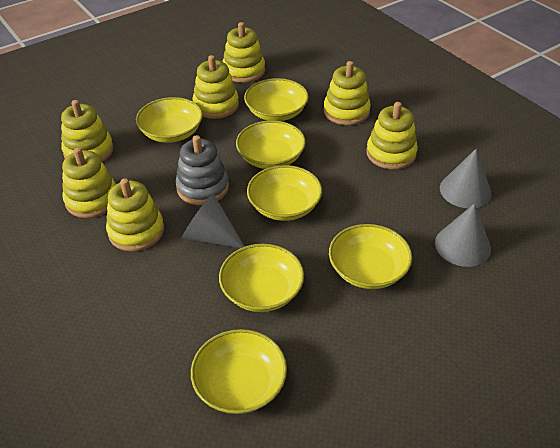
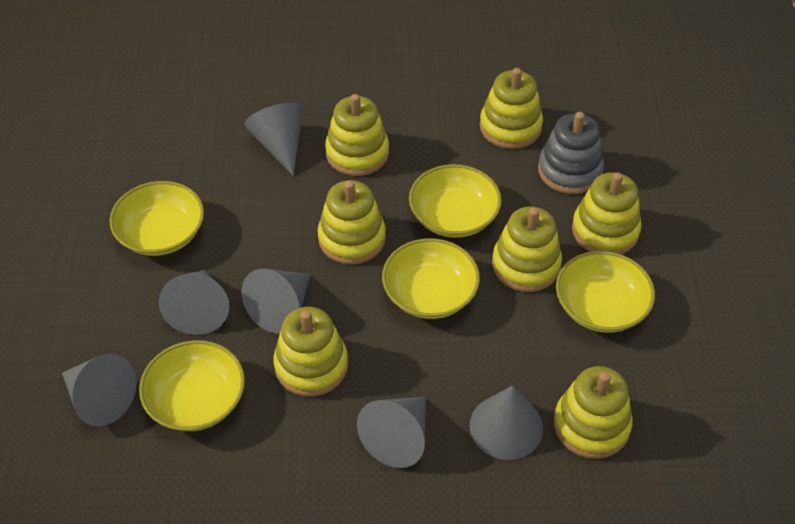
grey cone: [182,193,245,248] [435,203,491,267] [440,149,492,208] = 3 -> [62,354,137,427] [159,270,229,335] [242,269,311,334] [244,103,303,176] [357,397,426,468] [470,385,543,460] = 6
yellow bowl: [136,97,203,143] [191,329,287,414] [219,244,304,312] [236,120,306,169] [244,78,309,121] [247,165,322,221] [329,224,412,289] = 7 -> [110,181,204,256] [139,340,245,431] [382,238,480,319] [409,164,501,238] [556,251,655,333] = 5

